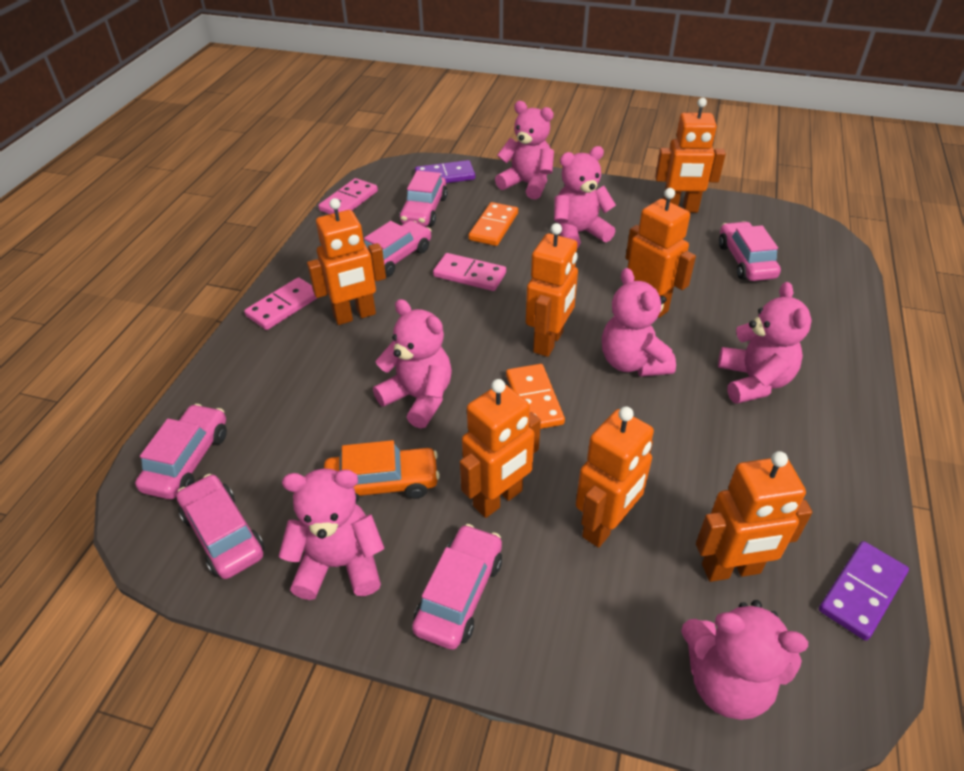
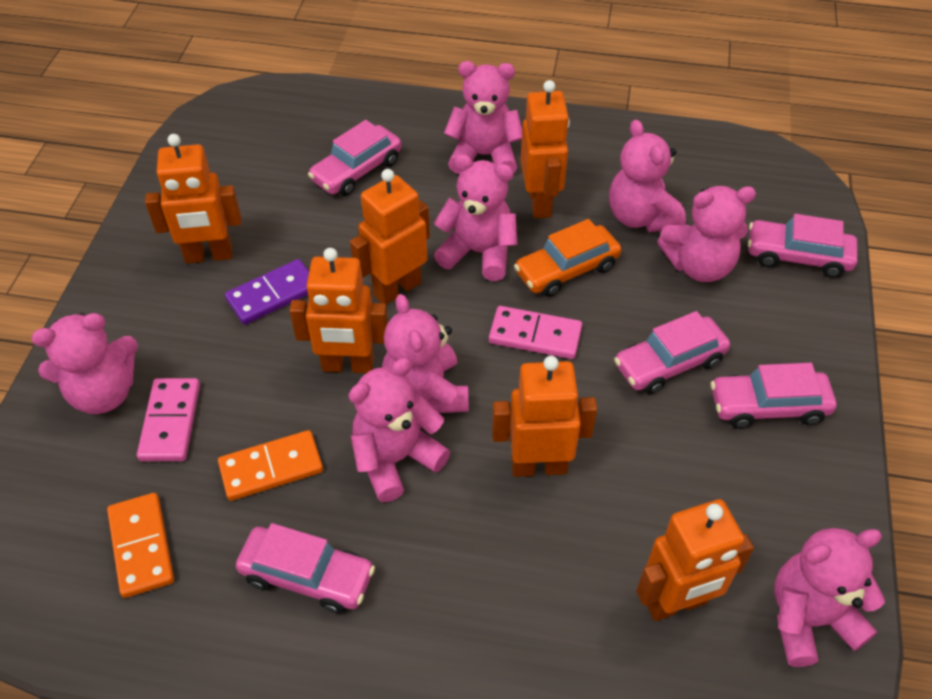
orange robot: [307,198,386,325] [460,379,541,518] [526,223,578,357] [576,407,654,548] [625,188,696,318] [655,98,726,213] [696,451,812,582] = 7 -> [145,134,241,263] [289,248,388,373] [350,169,430,305] [492,356,597,477] [521,80,570,218] [636,499,754,621] = 6
pink car: [135,404,227,499] [177,474,264,579] [364,220,432,277] [399,170,447,226] [412,524,502,650] [719,221,781,281] = 6 -> [236,523,375,614] [308,120,402,196] [614,311,730,394] [711,363,837,428] [748,214,858,278] = 5
pink domino: [244,277,317,330] [318,178,378,214] [433,253,506,291] = 3 -> [137,378,200,461] [489,306,582,359] = 2
pink teddy bear: [279,468,385,600] [373,299,452,429] [495,101,554,200] [554,146,616,248] [602,268,676,377] [681,600,808,720] [718,282,812,404] = 7 -> [31,313,138,414] [349,358,450,502] [382,294,469,413] [433,154,518,281] [444,61,522,174] [609,120,686,232] [657,186,756,282] [774,528,885,667] = 8
purple domino: [415,160,475,183] [819,541,909,641] = 2 -> [225,259,309,325] = 1

